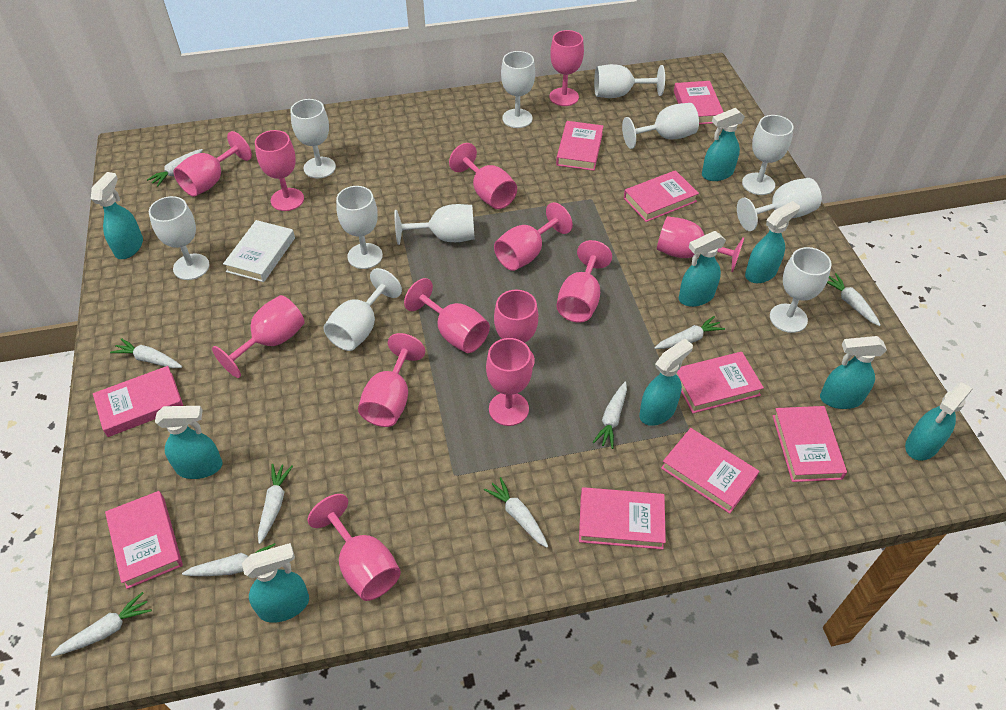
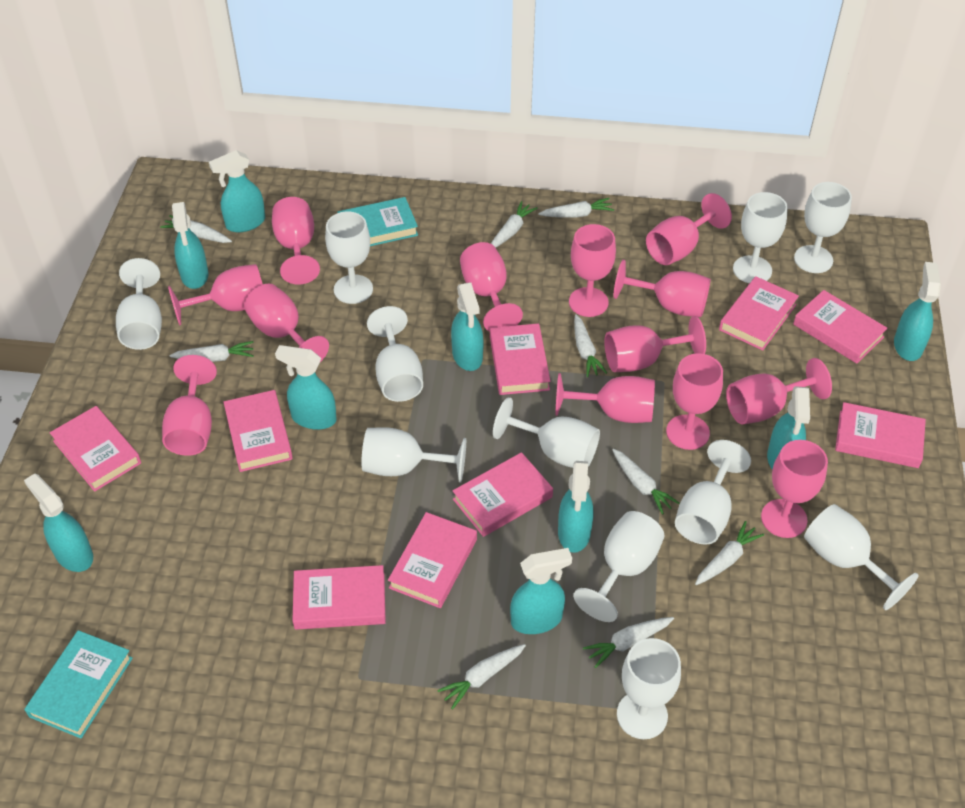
turquoise book: none = 0 -> [24,630,133,738] [337,197,418,246] = 2
white book: [223,220,295,282] = 1 -> none = 0

